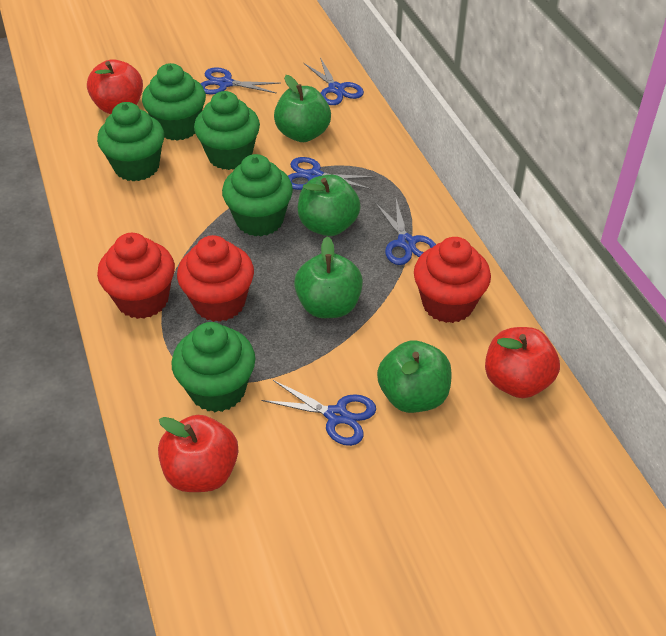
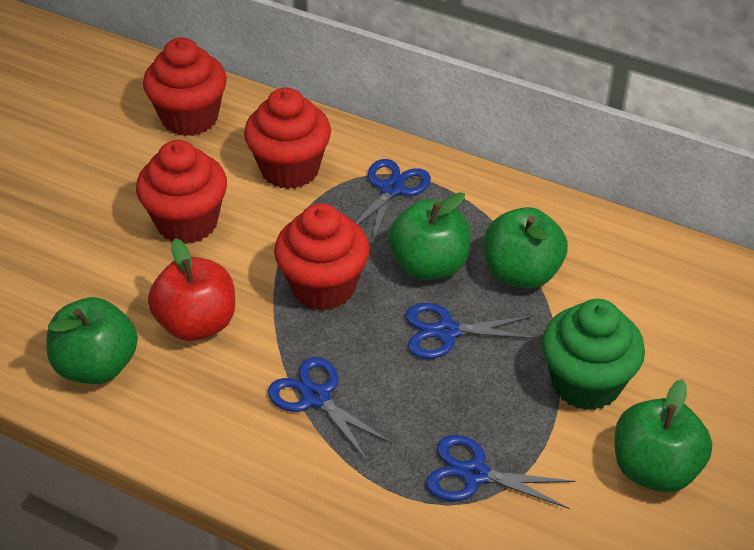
blue scissors: [200,67,281,94] [262,380,376,446] [288,157,376,190] [304,57,364,105] [375,199,436,265] = 5 -> [268,357,392,461] [356,159,431,244] [406,303,538,359] [426,435,575,509] = 4
green cupcake: [97,102,164,181] [142,63,206,141] [171,322,255,412] [194,91,260,170] [222,154,293,237] = 5 -> [542,299,645,410] = 1
red apple: [87,59,143,114] [158,415,238,492] [485,327,560,398] = 3 -> [148,238,235,341] = 1
red cupcake: [97,233,175,319] [177,235,254,322] [414,237,491,323] = 3 -> [136,140,227,244] [143,38,227,136] [244,88,331,189] [274,203,370,311] = 4

